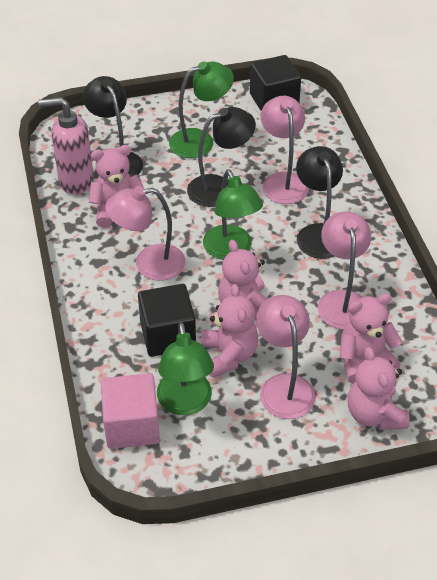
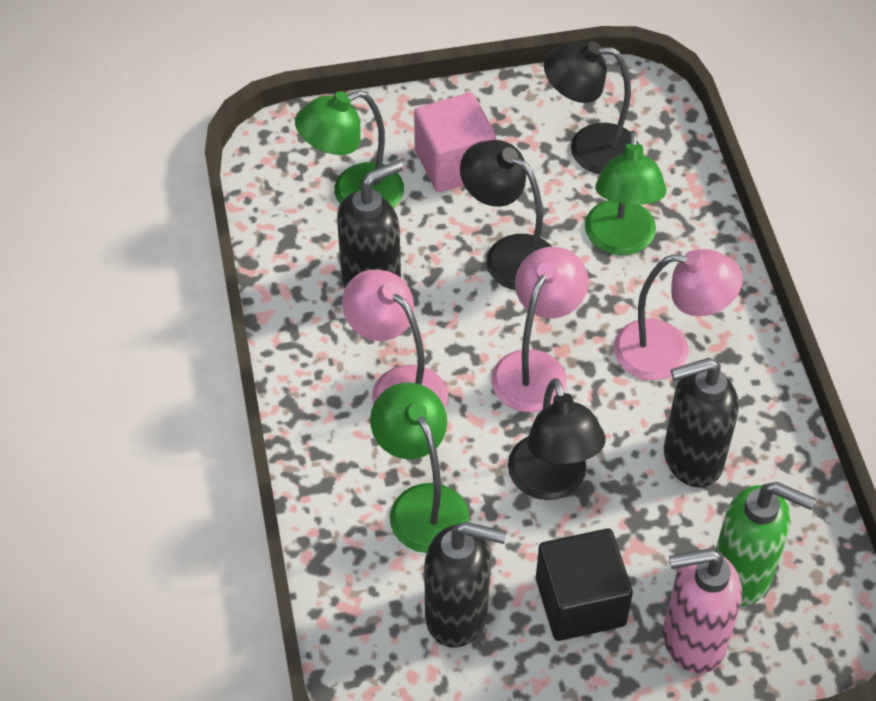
black cube: [138,284,196,357] [250,55,301,111] = 2 -> [536,528,633,641] = 1
black soap dispenser: none = 0 -> [337,160,403,287] [424,522,507,648] [664,358,739,487] = 3
green soap dispenser: none = 0 -> [716,482,816,607] = 1
pink lamp: [105,186,185,281] [256,295,315,419] [261,96,309,204] [318,212,371,329] = 4 -> [342,269,448,408] [491,247,589,412] [614,249,743,380] = 3
pink teddy bear: [89,145,144,228] [201,284,259,378] [218,240,268,319] [340,293,402,384] [347,347,410,430] = 5 -> none = 0

